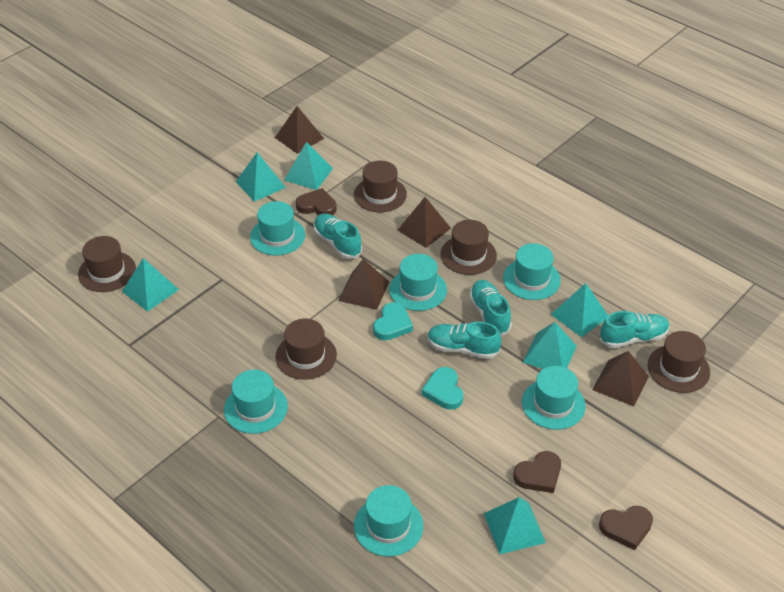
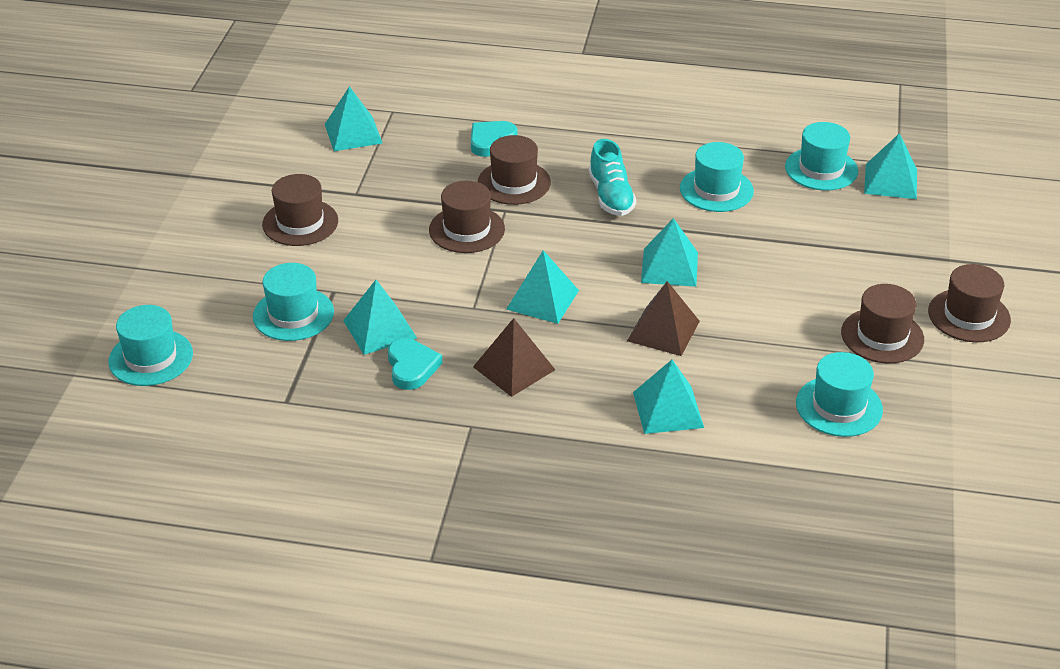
brown heart: [296,188,337,215] [513,451,561,493] [599,506,653,550] = 3 -> none = 0
brown pyramid: [275,106,324,154] [338,259,389,310] [397,197,451,248] [592,351,649,407] = 4 -> [473,318,555,397] [627,281,700,356] = 2
turquoise hat: [224,370,288,434] [250,201,305,255] [354,485,423,557] [389,254,447,311] [503,243,561,300] [522,366,586,430] = 6 -> [108,305,193,386] [253,263,334,341] [680,142,754,212] [785,122,858,190] [796,352,883,437] = 5
turquoise shoe: [314,213,362,259] [427,322,501,359] [469,280,512,336] [600,311,670,348] = 4 -> [589,139,636,216] = 1

